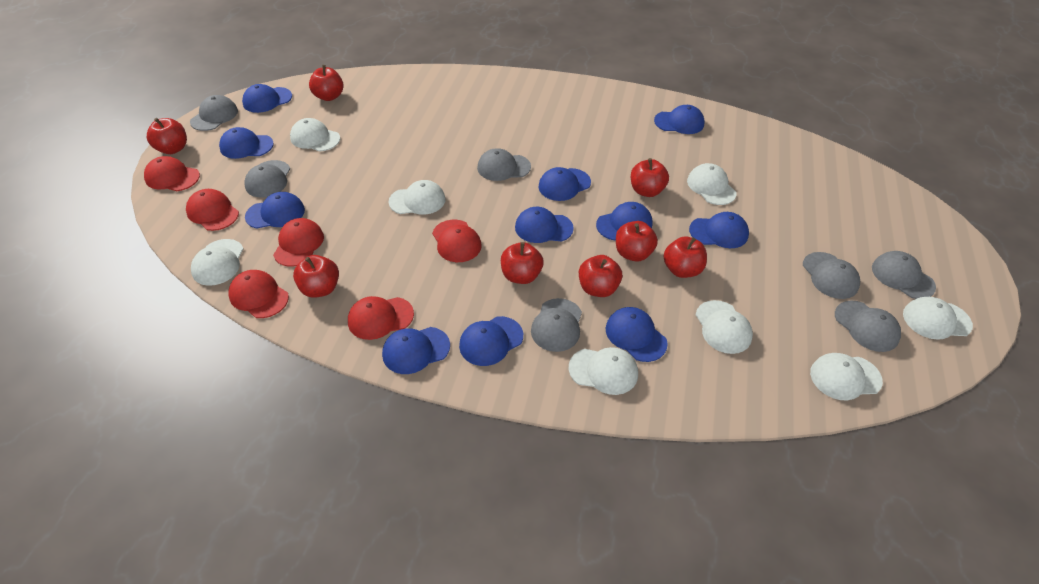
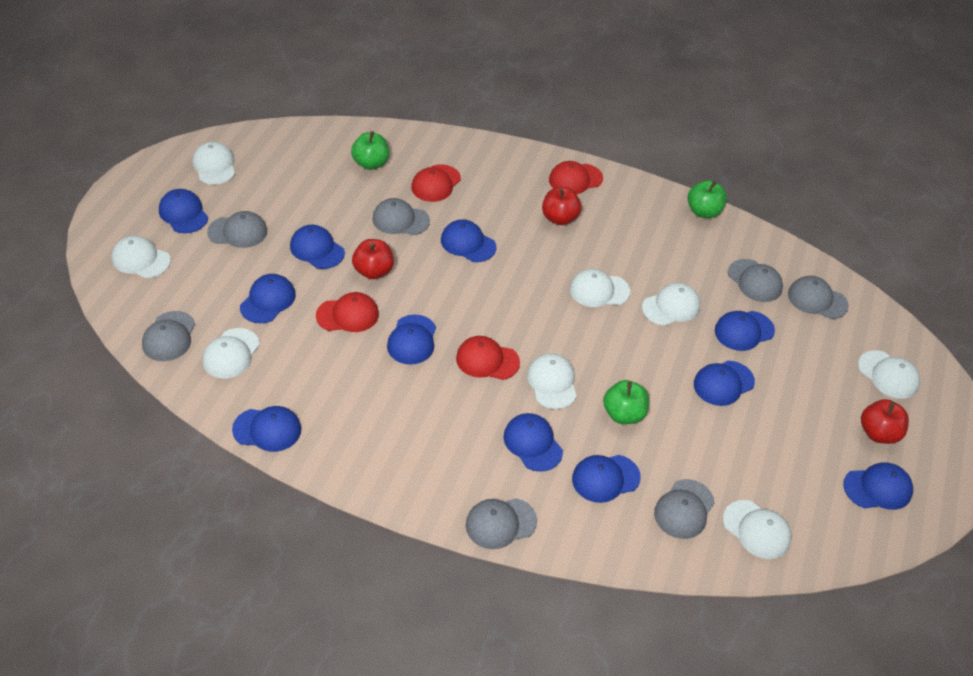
green apple: none = 0 -> [351,131,389,170] [603,380,649,424] [687,180,727,218] = 3
red apple: [147,118,187,154] [293,255,339,298] [309,65,344,101] [501,242,544,284] [579,255,622,297] [616,221,658,262] [631,158,669,197] [664,236,707,278] = 8 -> [352,239,394,279] [542,187,582,225] [861,399,909,444] = 3
red cap: [144,156,200,191] [186,189,239,231] [228,270,289,318] [273,218,324,267] [348,296,414,340] [432,220,481,262] = 6 -> [316,292,379,332] [411,165,461,202] [456,336,520,380] [549,161,603,194] = 4

